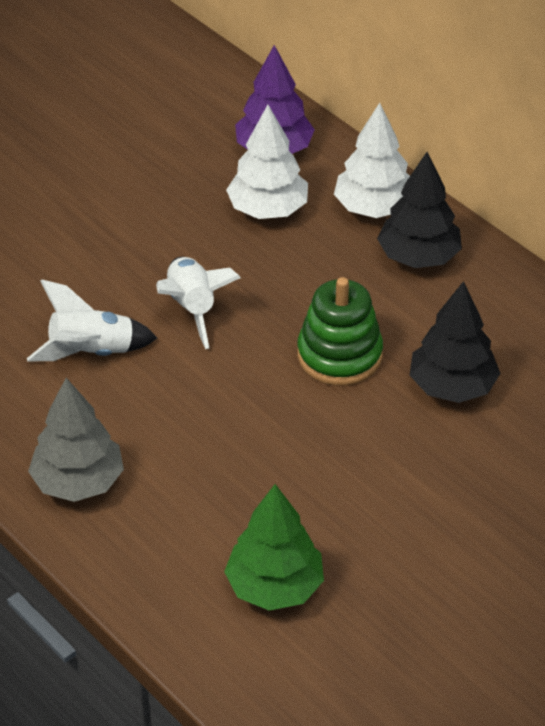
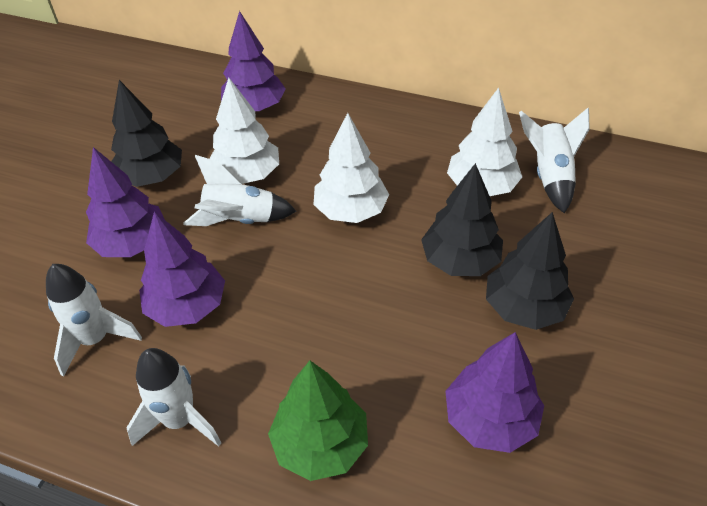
black tree: [377,152,462,268] [410,281,501,403] = 2 -> [111,80,182,187] [421,163,503,276] [486,212,574,330] = 3
green stacking toy: [297,277,383,386] = 1 -> none = 0
grey tree: [28,378,124,502] = 1 -> none = 0
purple tree: [235,45,315,154] = 1 -> [86,147,165,257] [139,212,225,327] [221,11,286,112] [445,332,544,453] = 4
white rocket: [27,279,157,361] [156,257,241,349] = 2 -> [46,264,142,376] [127,348,222,447] [183,155,296,226] [519,108,590,213] = 4
white tree: [226,105,308,219] [334,103,410,218] = 2 -> [209,78,279,184] [314,113,389,223] [447,88,522,196] = 3

